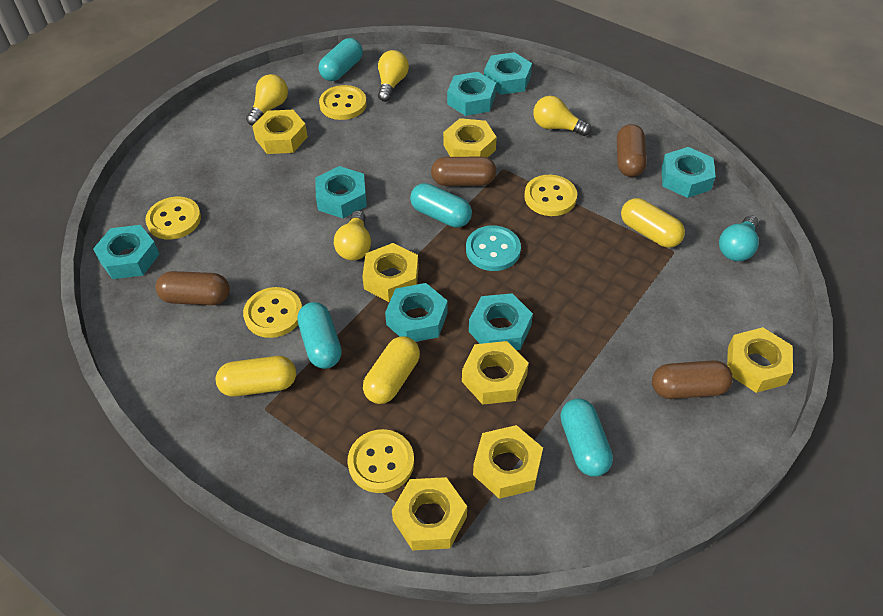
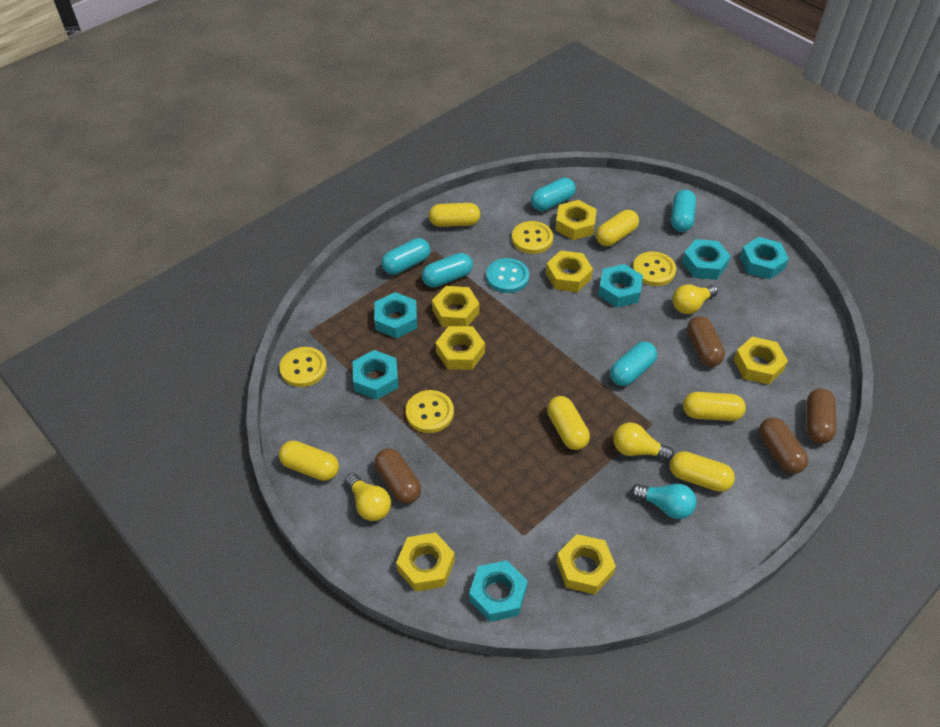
turquoise capsule: [297,302,342,369] [319,38,363,81] [410,183,472,228] [560,398,613,477] = 4 -> [381,238,430,275] [422,253,473,287] [531,178,576,211] [610,341,657,386] [671,190,696,232] = 5
turquoise nut: [93,225,159,279] [315,166,367,218] [385,283,448,342] [447,72,496,116] [469,293,533,350] [484,52,532,95] [661,147,716,198] = 7 -> [353,350,399,400] [374,292,417,339] [469,560,528,622] [598,264,643,308] [682,239,731,280] [740,237,789,279] = 6
yellow button: [145,196,201,240] [243,287,302,338] [319,85,367,120] [348,429,414,493] [524,175,577,216] = 5 -> [279,347,327,387] [406,390,454,433] [512,221,553,254] [633,252,676,286] = 4
yellow capsule: [216,356,296,397] [363,336,420,404] [621,198,685,248] = 3 -> [279,440,339,481] [429,203,480,227] [547,396,590,450] [596,210,639,246] [670,451,735,492] [683,392,746,421] = 6
yellow light bulb: [246,74,288,126] [334,210,371,260] [378,50,409,102] [533,96,591,136] = 4 -> [345,473,391,521] [614,423,674,460] [673,284,718,314] = 3

